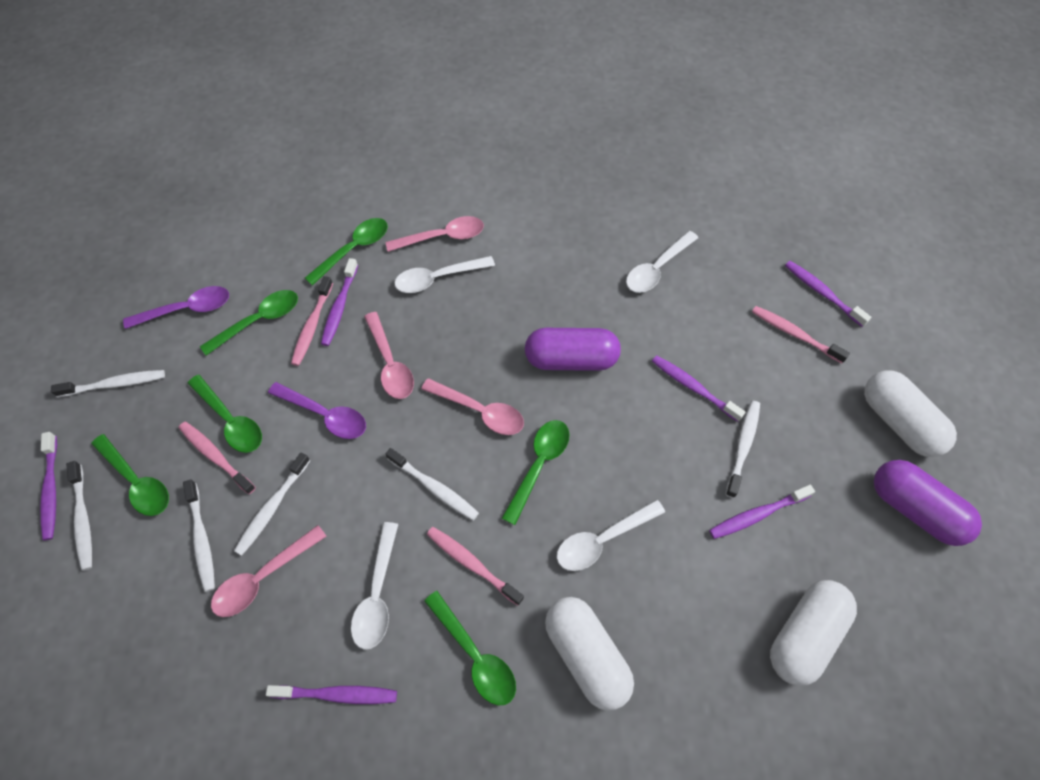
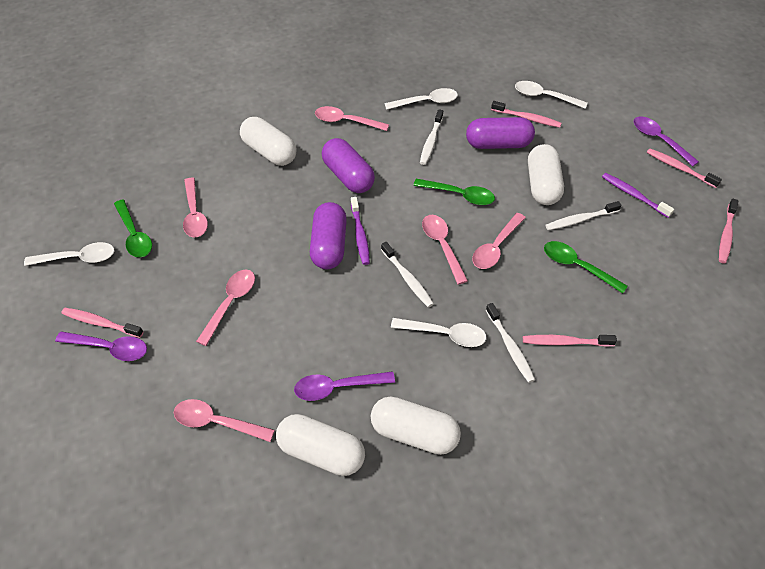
green spoon: [91,434,169,516] [187,375,262,453] [200,290,298,356] [305,218,388,285] [424,591,516,706] [502,420,570,525] = 6 -> [114,200,152,258] [413,179,495,205] [544,241,627,294] = 3
pink spoon: [211,525,327,617] [364,312,414,399] [386,216,484,252] [421,378,524,435] = 4 -> [174,399,275,442] [183,178,208,237] [196,269,255,346] [315,106,389,131] [422,215,468,285] [472,213,526,269] = 6
pink toothbrush: [179,422,256,494] [291,276,333,366] [427,527,524,606] [752,306,850,363] = 4 -> [61,308,143,338] [491,101,562,128] [523,335,617,347] [647,148,722,188] [719,199,739,263] = 5
purple capsule: [525,328,621,371] [874,460,982,546] = 2 -> [310,202,347,269] [322,138,375,193] [466,117,535,149] = 3
purple spoon: [123,286,229,329] [268,382,366,439] = 2 -> [55,331,147,361] [294,371,395,401] [634,117,699,166] = 3
purple toothbrush: [40,432,57,541] [266,685,397,704] [321,258,358,346] [652,355,746,422] [709,485,815,539] [785,261,871,327] = 6 -> [351,197,370,265] [602,173,674,218] = 2
white capsule: [545,597,634,711] [770,580,857,686] [864,370,957,457] = 3 -> [240,117,296,166] [276,414,365,476] [371,397,461,455] [528,144,564,205] = 4
white toothbrush: [51,370,165,397] [66,461,92,571] [183,480,215,592] [234,452,310,556] [386,448,479,521] [726,401,760,498] = 6 -> [381,242,434,307] [420,109,443,165] [486,303,535,383] [545,201,622,230] = 4

